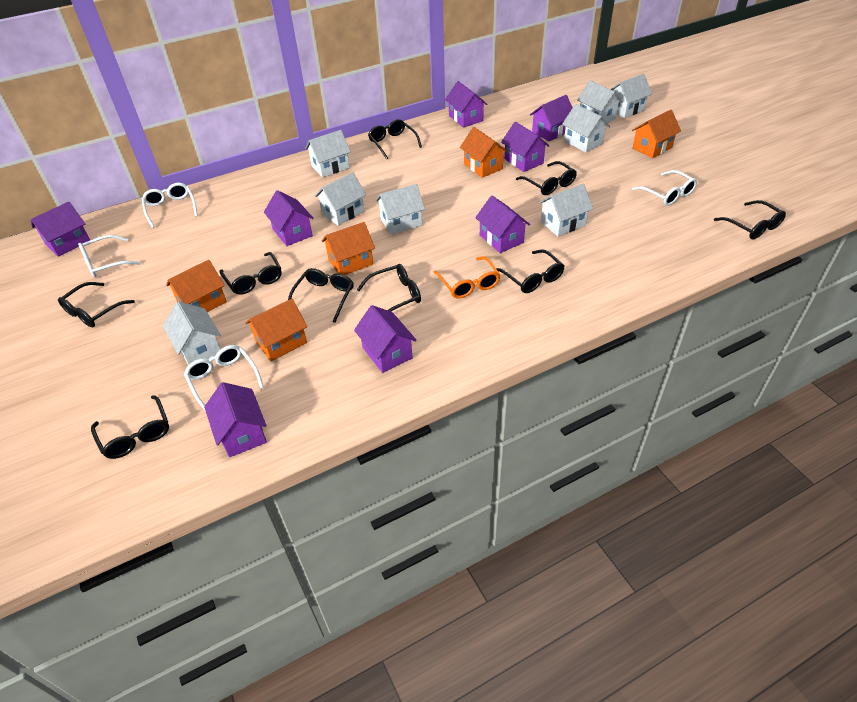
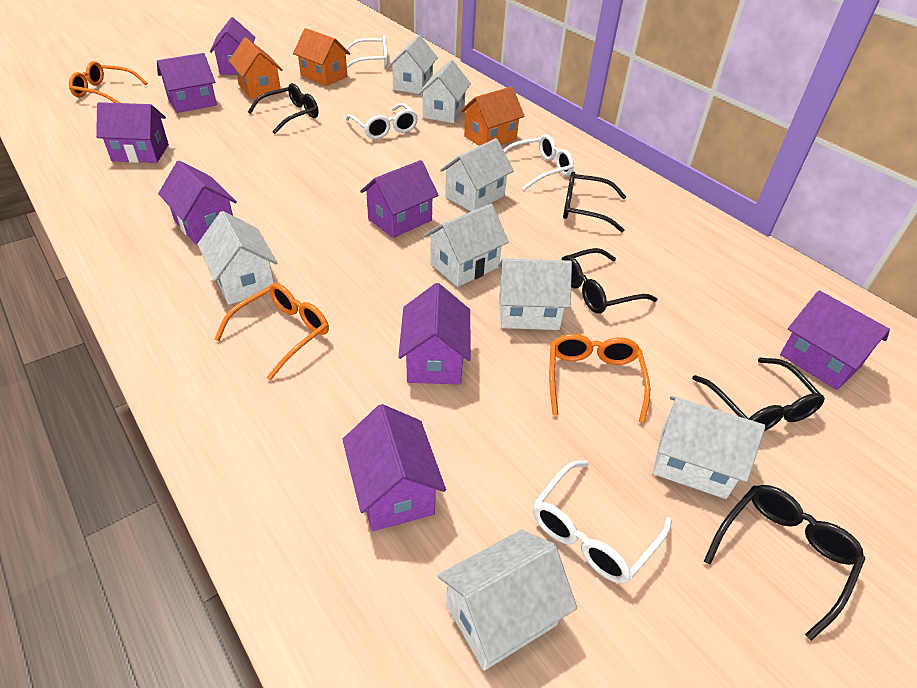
black glasses: [58,282,135,327] [91,395,169,459] [219,252,282,295] [288,268,354,323] [357,264,421,312] [368,119,422,159] [496,249,565,293] [516,161,577,195] [714,200,786,239] = 9 -> [248,83,319,134] [562,248,658,314] [563,171,626,232] [692,358,825,431] [704,485,865,641] = 5
orange glasses: [433,256,500,299] = 1 -> [69,61,148,103] [214,283,329,380] [549,334,650,423] = 3
orange house: [166,260,227,312] [245,299,307,361] [321,222,375,275] [460,127,508,178] [632,110,681,158] = 5 -> [229,37,283,99] [293,28,350,86] [460,86,525,146] = 3

